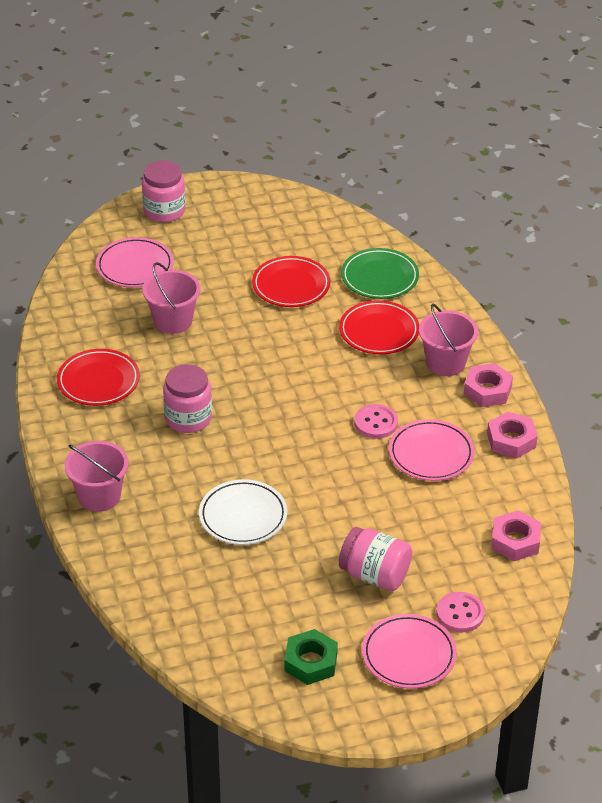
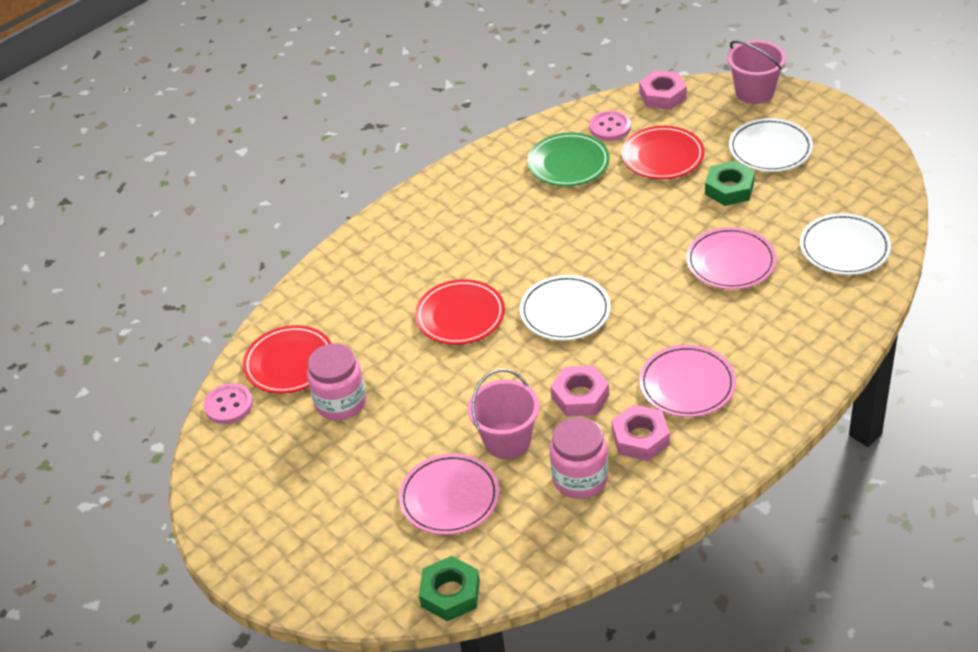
green nut: [284,629,338,685] = 1 -> [419,556,480,621] [705,161,755,206] = 2
pink bucket: [64,441,129,512] [142,262,201,334] [419,304,478,376] = 3 -> [468,369,540,459] [727,40,786,104] = 2
pink jar: [142,161,185,223] [163,364,212,433] [339,527,412,591] = 3 -> [307,344,366,420] [549,417,608,499] = 2
white plate: [199,479,287,545] = 1 -> [520,275,611,341] [729,118,813,172] [800,213,891,275] = 3

